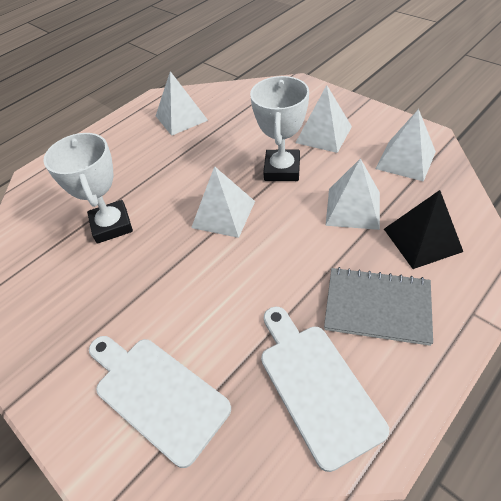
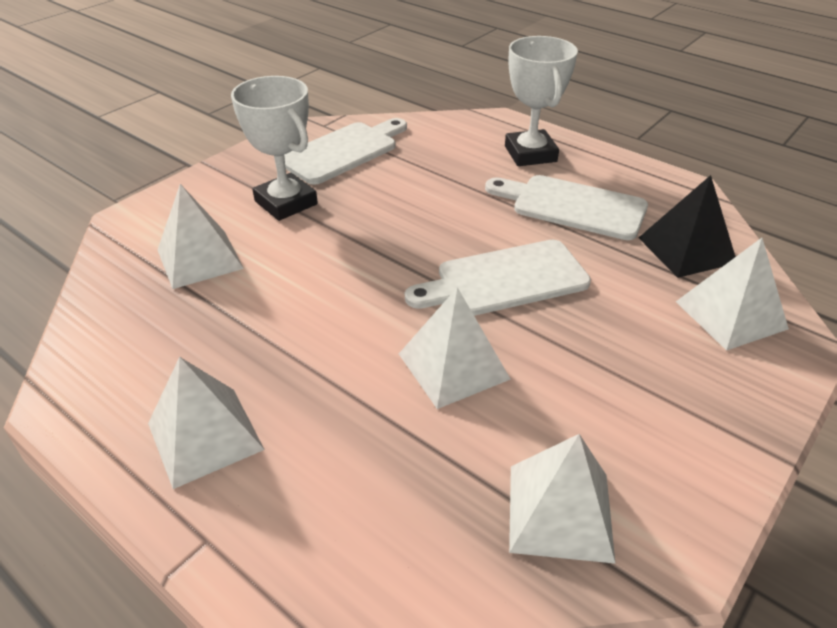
grey notebook: [324,267,433,346] = 1 -> none = 0
white cutting board: [89,336,231,468] [261,307,390,472] = 2 -> [284,118,407,185] [405,240,591,316] [485,175,648,240] = 3

